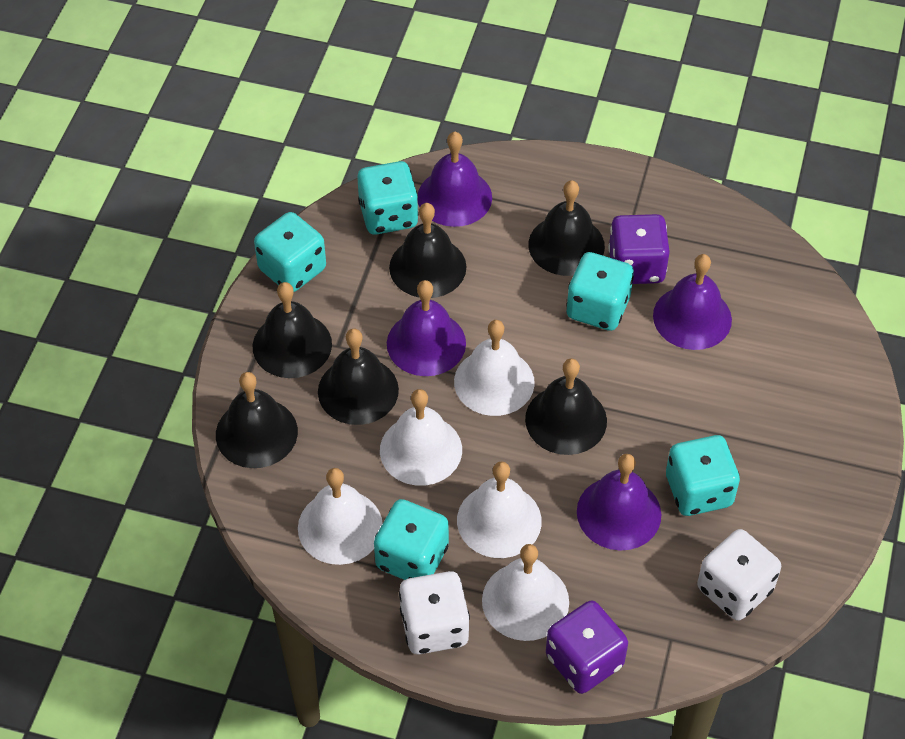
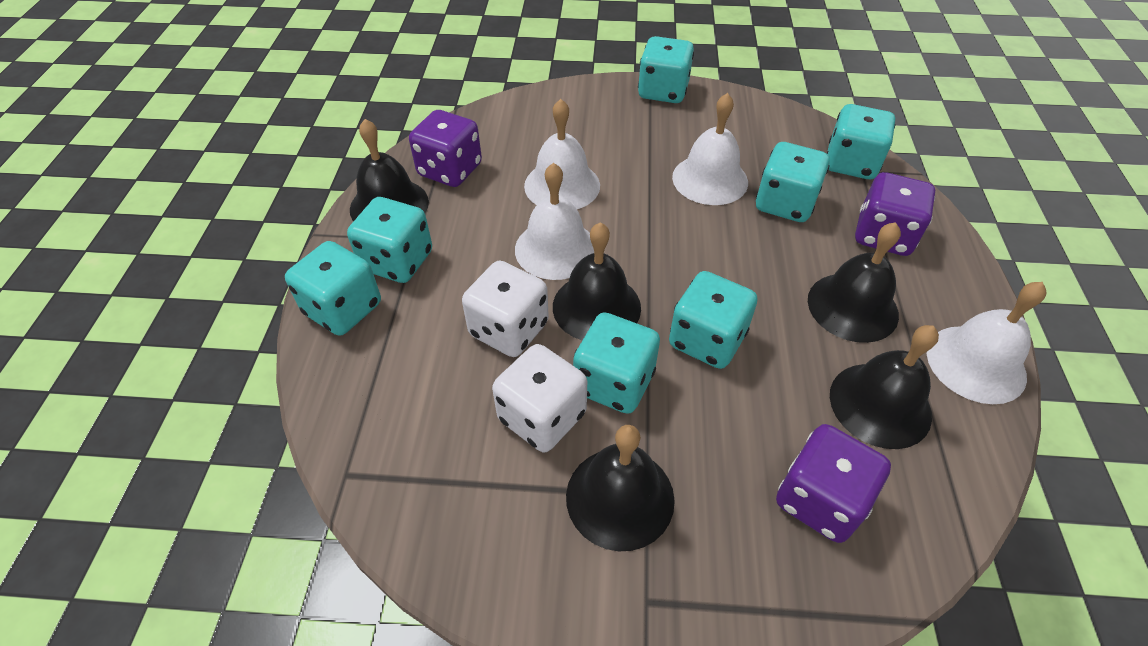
black bell: [216,372,298,468] [253,282,332,378] [318,329,399,425] [389,203,466,298] [525,359,607,455] [528,180,605,276] = 6 -> [350,119,429,222] [553,222,641,340] [566,425,675,551] [808,222,901,343] [830,325,939,449] = 5
purple bell: [387,280,466,376] [418,132,492,227] [577,454,661,551] [653,254,732,350] = 4 -> none = 0
purple dice: [546,601,628,694] [608,214,670,284] = 2 -> [409,110,482,187] [776,424,891,543] [855,172,935,256] = 3
turquoise dice: [254,212,326,292] [357,161,419,235] [374,499,449,580] [566,252,634,331] [666,435,740,516] = 5 -> [285,241,381,336] [347,197,432,283] [573,313,660,414] [638,36,694,103] [669,271,757,369] [756,142,830,222] [827,104,895,179] = 7
white bell: [298,468,383,565] [380,389,462,486] [454,320,535,416] [457,461,542,558] [482,544,569,641] = 5 -> [515,163,594,280] [524,99,600,209] [672,93,748,205] [927,282,1047,404] = 4

